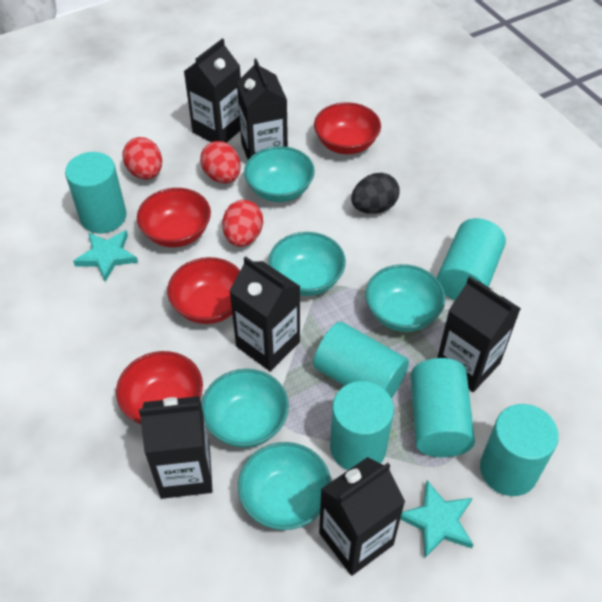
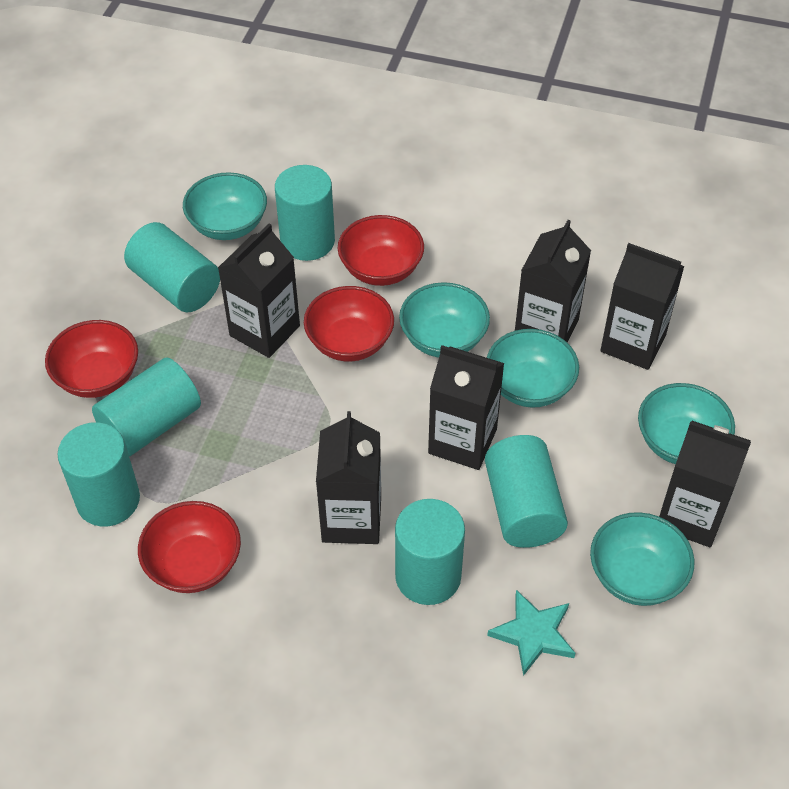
black egg: [351,173,400,214] = 1 -> none = 0
red egg: [122,137,162,180] [200,141,241,183] [222,200,263,247] = 3 -> none = 0
turquoise star: [73,230,138,282] [400,480,474,558] = 2 -> [487,590,576,676] = 1

